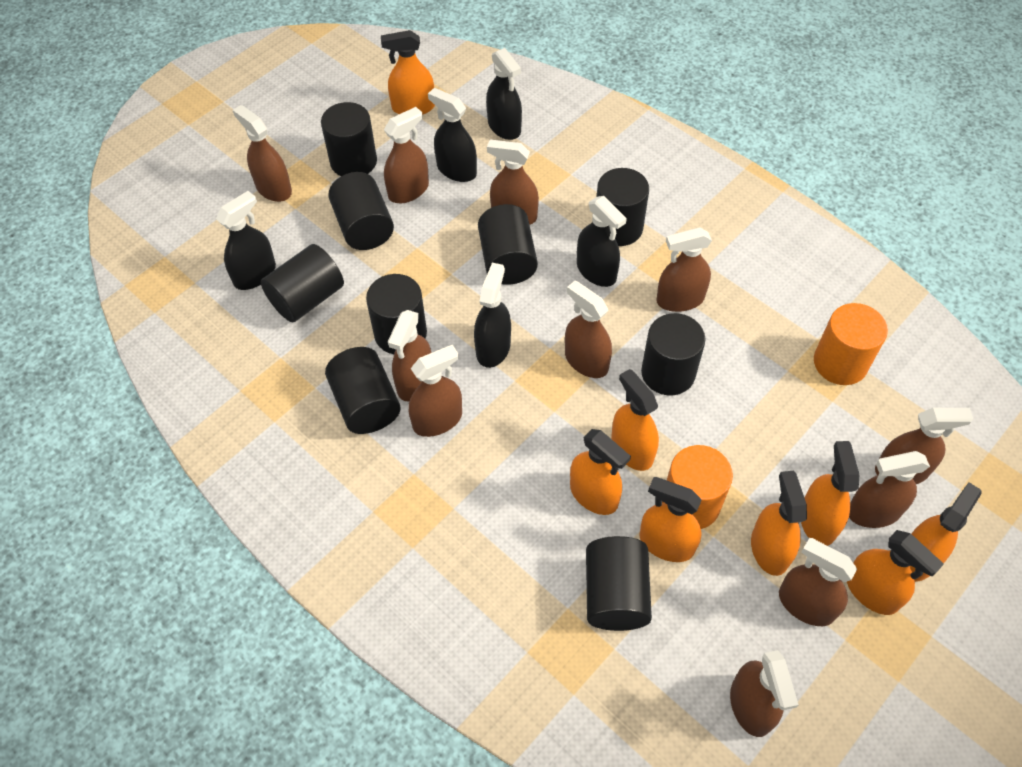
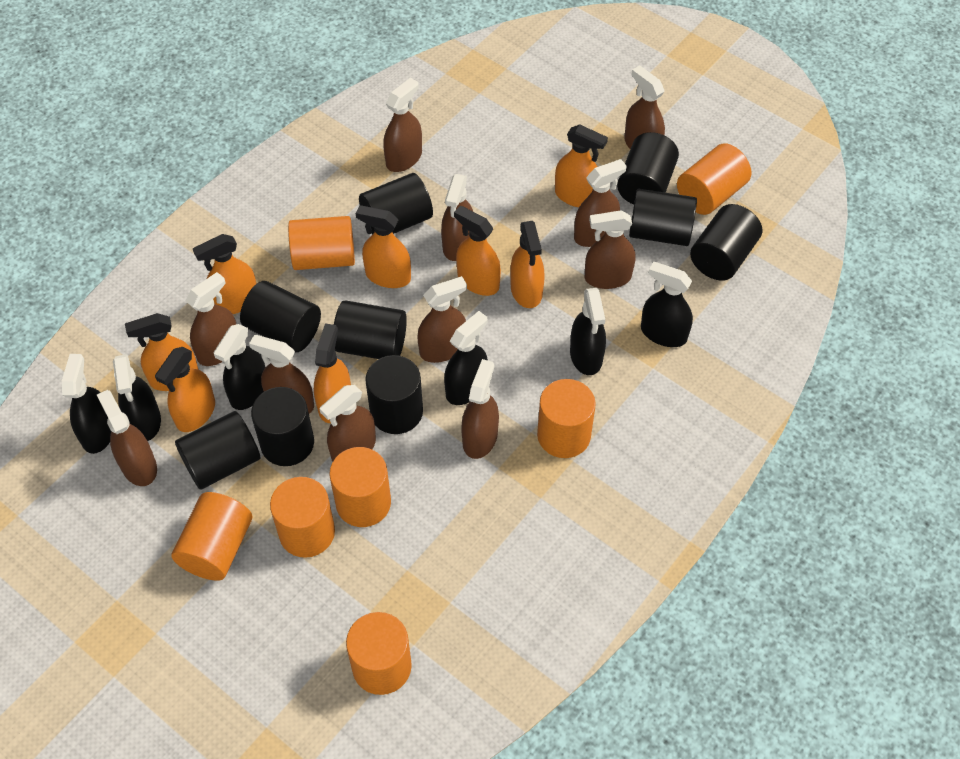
black spray bottle: [216,191,276,290] [428,88,477,182] [474,263,511,368] [486,48,522,140] [577,196,627,287] = 5 -> [62,354,111,454] [113,354,161,441] [213,324,266,410] [444,311,488,405] [570,288,606,375] [641,262,693,347] = 6
orange cylinder: [662,445,733,529] [814,303,888,385] = 2 -> [171,492,252,581] [270,477,335,558] [288,216,355,270] [329,447,391,527] [346,612,412,695] [537,379,596,458] [677,143,751,215] = 7

